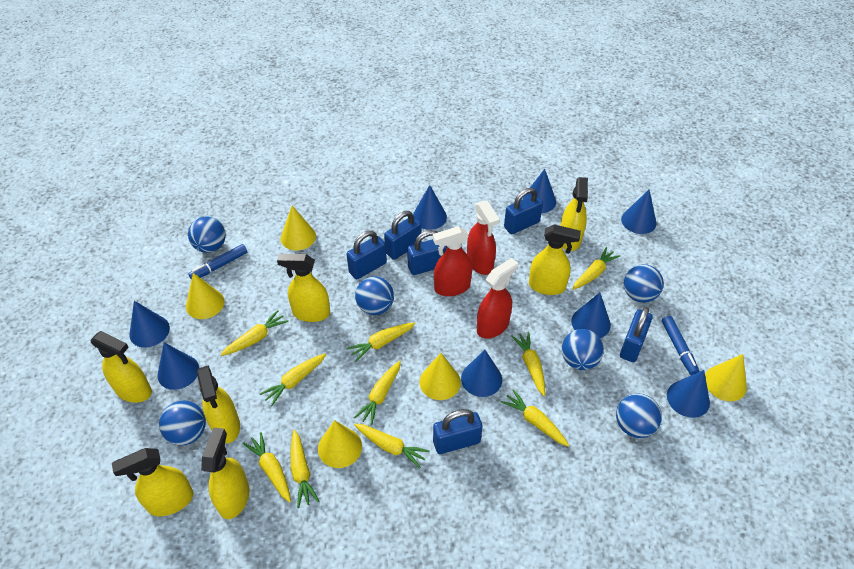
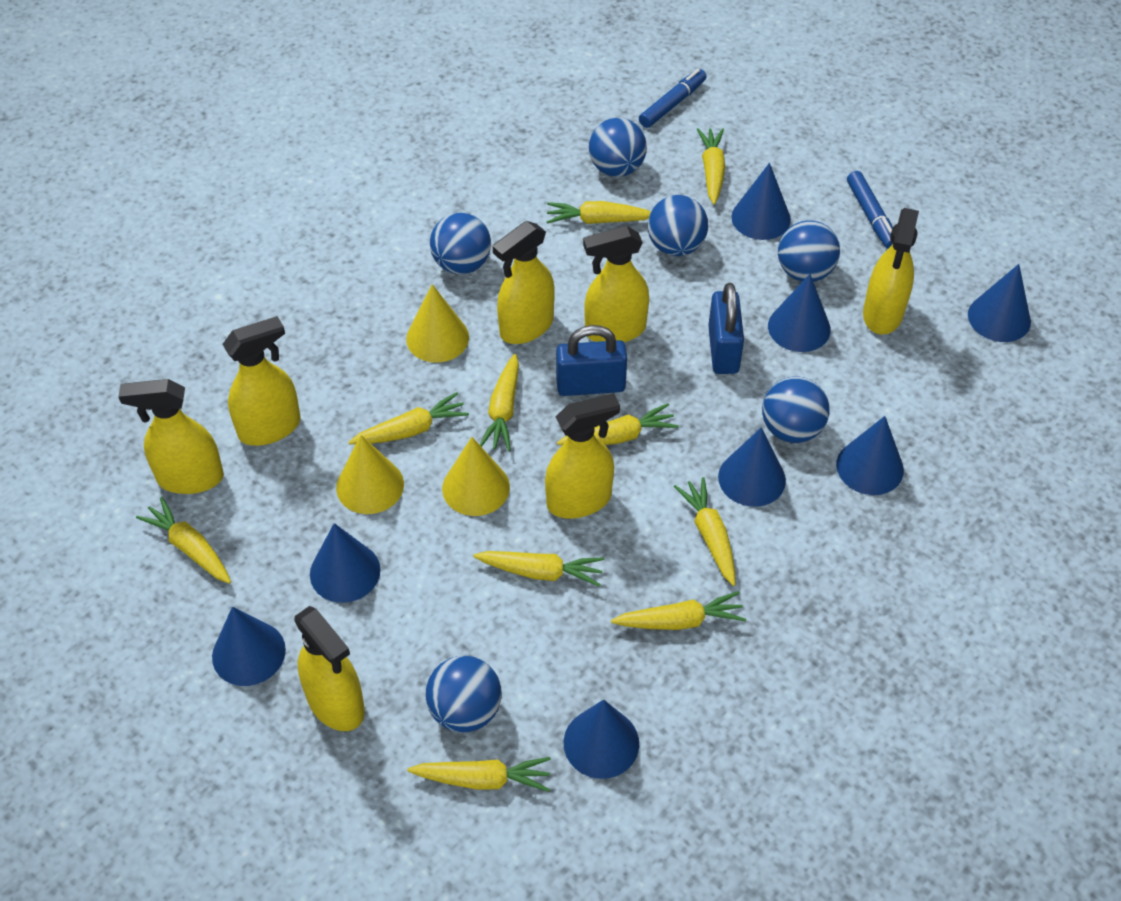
blue padlock: [346,231,387,279] [384,211,421,260] [407,230,447,275] [433,409,482,454] [504,188,543,234] [620,307,653,362] = 6 -> [556,325,627,396] [708,283,744,374] = 2
red spray bottle: [433,226,472,296] [467,200,500,275] [477,258,518,339] = 3 -> none = 0
yellow cone: [186,273,225,319] [281,206,316,251] [318,420,362,468] [419,353,461,400] [705,354,747,401] = 5 -> [336,435,404,514] [406,284,469,363] [442,437,510,516] = 3

